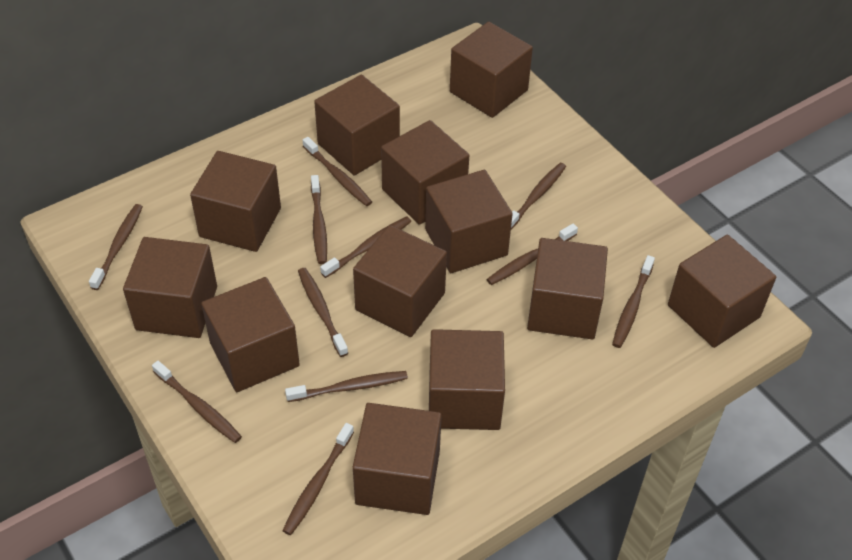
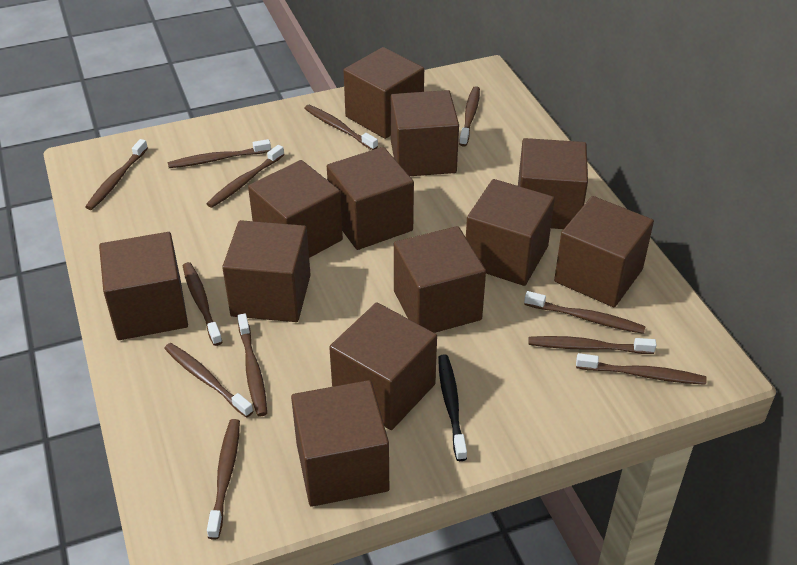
black toothbrush: none = 0 -> [438,354,467,461] = 1
brown toothbrush: [89,204,143,290] [152,361,242,443] [282,423,354,535] [285,371,408,402] [298,268,348,357] [303,137,372,206] [311,175,327,264] [320,216,411,278] [486,223,578,285] [511,163,566,229] [612,255,655,348] = 11 -> [85,139,148,210] [164,343,253,418] [168,139,271,168] [183,262,222,346] [206,145,284,208] [207,419,240,540] [238,314,267,416] [304,105,378,150] [459,86,480,146] [524,291,646,334] [528,336,656,354] [576,353,707,385] = 12

